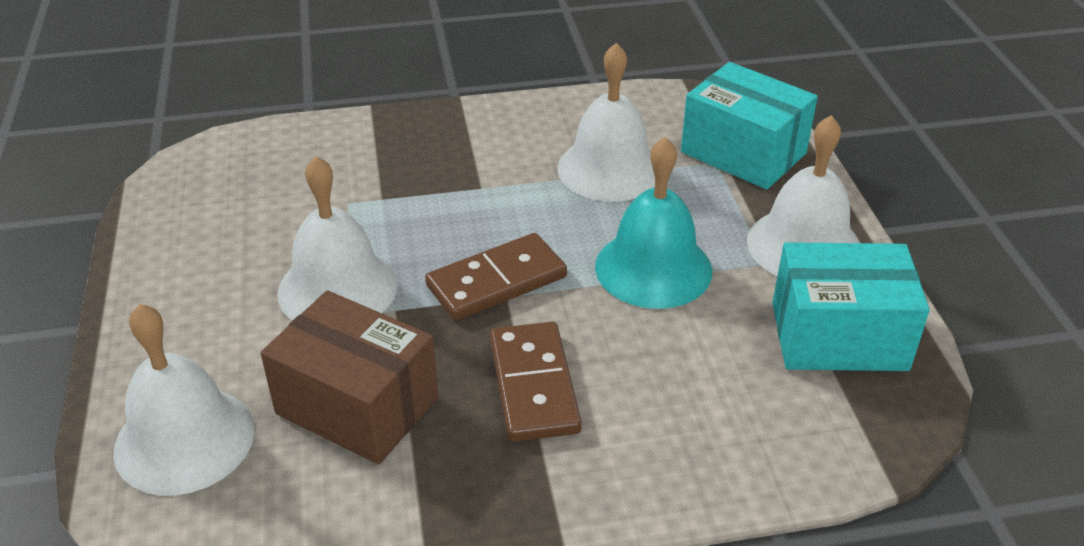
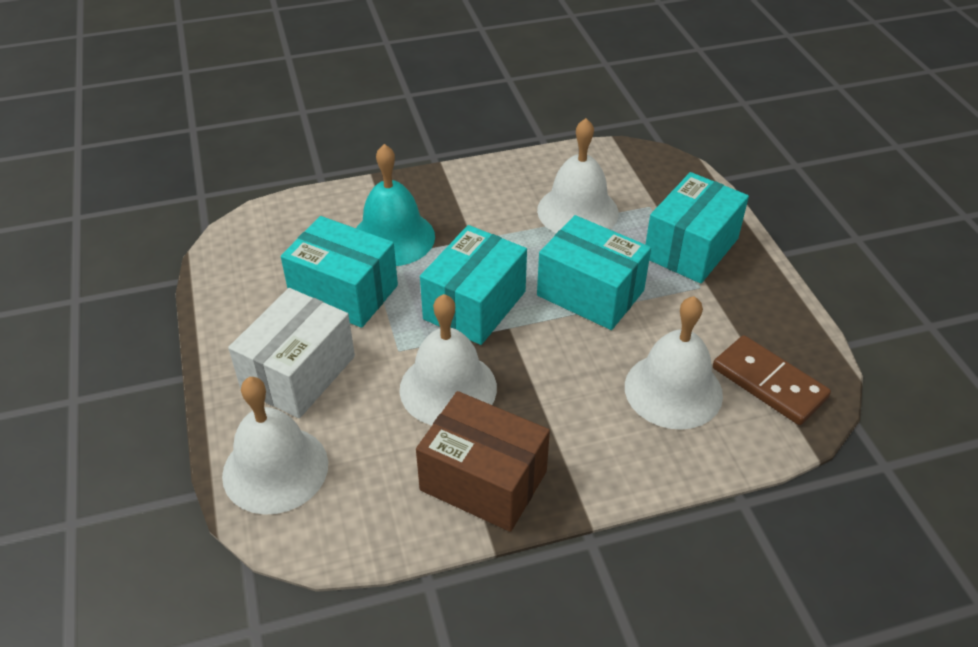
brown domino: [425,233,567,321] [490,322,582,442] = 2 -> [713,335,831,425] = 1
turquoise box: [681,62,818,190] [772,242,930,371] = 2 -> [281,216,398,328] [420,225,527,345] [537,215,651,330] [645,172,749,283] = 4
white box: none = 0 -> [228,288,355,418] = 1

